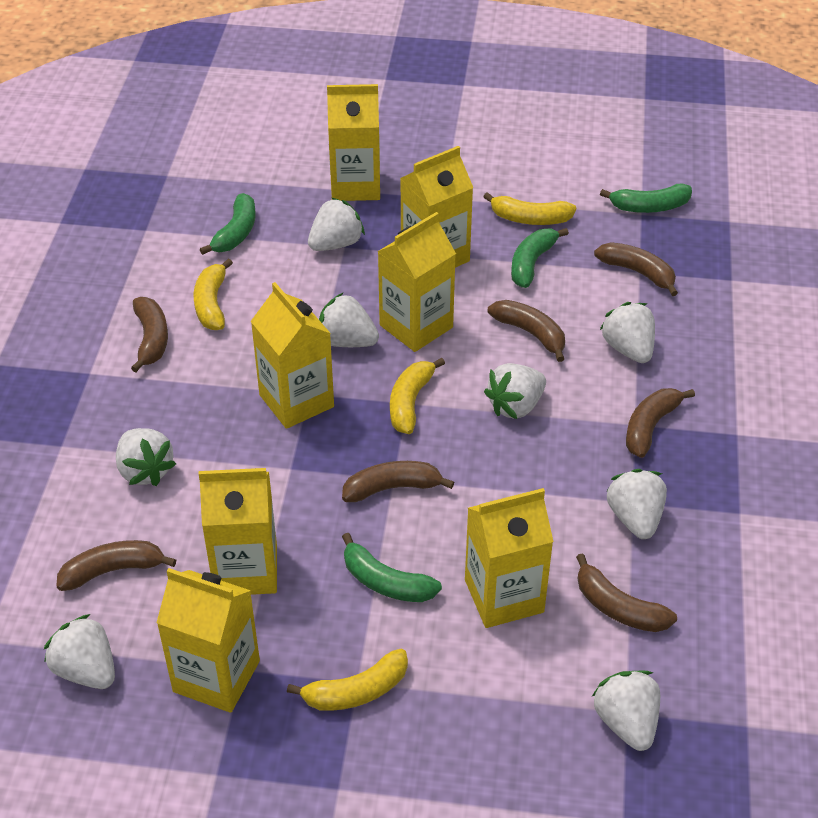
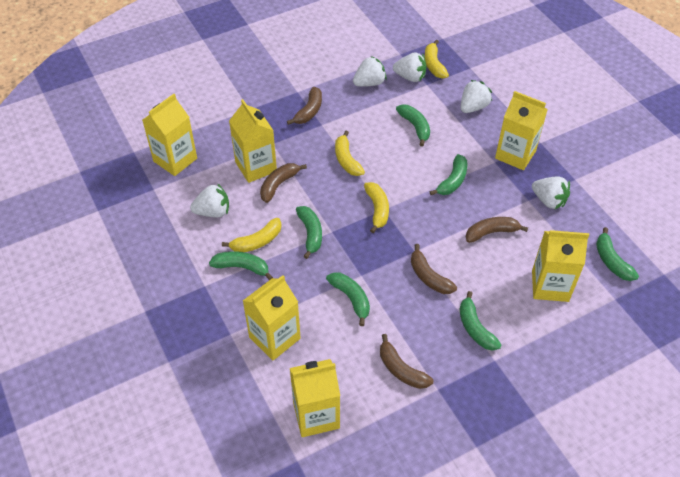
brown banana: [57,540,176,591] [131,297,168,372] [342,461,454,502] [488,300,565,362] [576,553,677,632] [594,242,678,296] [626,388,695,458] = 7 -> [260,163,307,203] [287,87,322,125] [380,334,433,389] [411,244,457,294] [466,217,528,243] = 5
green banana: [200,193,256,255] [342,533,442,602] [511,228,569,288] [600,183,692,213] = 4 -> [209,251,273,280] [296,206,322,259] [326,272,370,326] [396,104,430,147] [430,154,468,195] [460,291,501,351] [596,227,639,281] = 7
white strawberry: [44,614,115,689] [116,428,176,486] [308,198,365,251] [319,293,379,347] [484,363,546,419] [592,671,660,751] [600,302,655,363] [606,469,667,539] = 8 -> [190,183,229,217] [353,56,387,87] [393,52,426,82] [461,80,492,113] [532,176,570,209] = 5
yellow carton: [156,568,260,713] [199,468,277,595] [251,282,334,429] [327,84,380,201] [377,212,456,352] [400,146,473,268] [465,488,553,628] = 7 -> [142,94,197,176] [229,99,277,183] [243,275,301,360] [290,359,340,437] [495,91,548,170] [532,230,589,302] = 6

